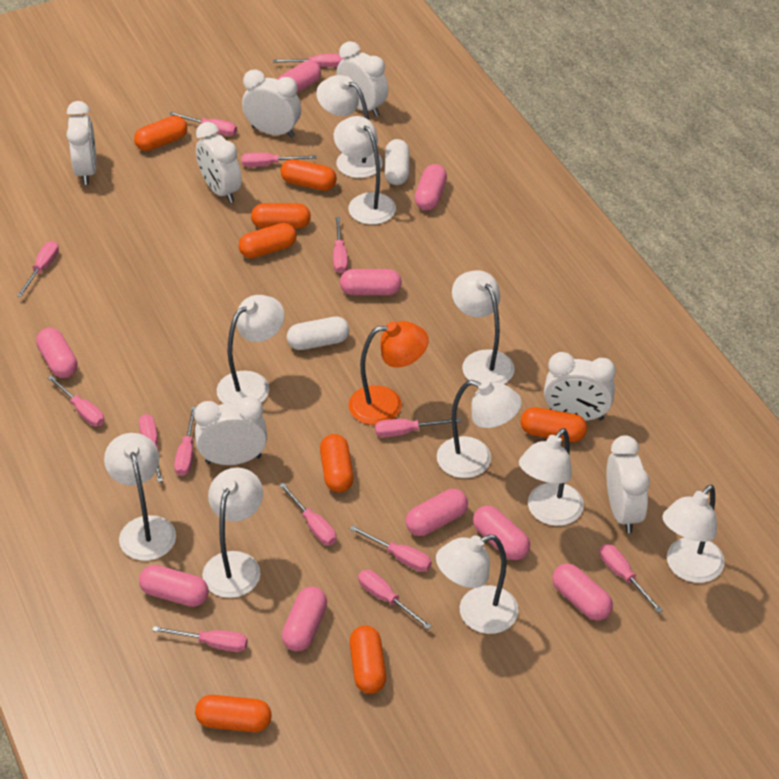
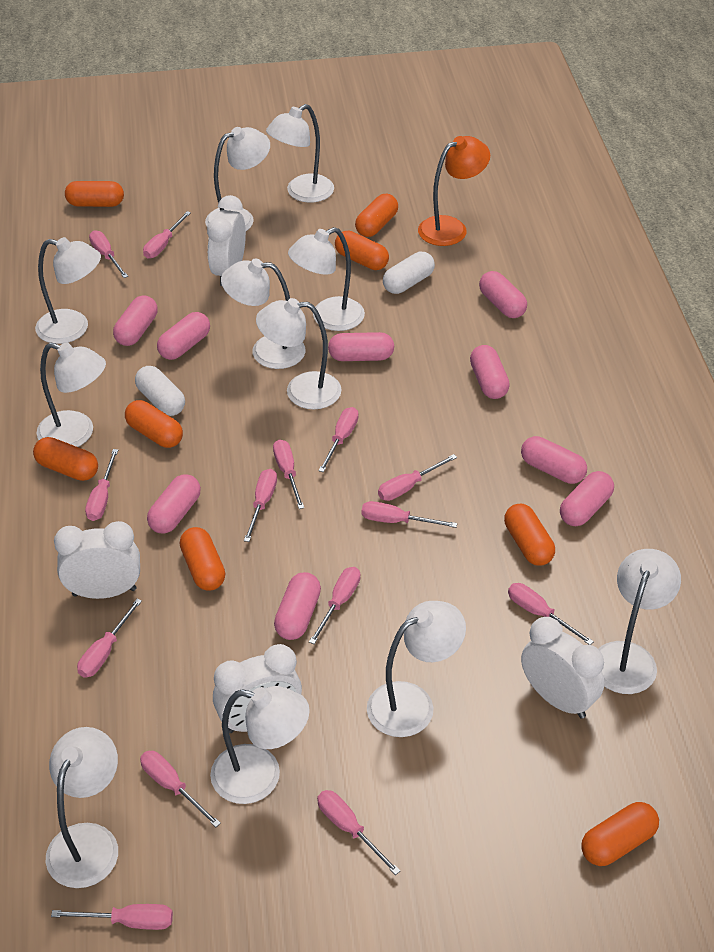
white clock: [67,101,96,185] [194,396,267,465] [196,122,242,203] [242,69,301,138] [336,41,388,117] [544,352,616,421] [606,435,650,533] = 7 -> [54,521,140,599] [207,195,246,286] [213,644,302,733] [521,617,604,719] = 4
white lamp: [104,433,176,561] [202,467,263,598] [217,295,284,404] [316,75,383,178] [334,116,396,225] [436,534,519,634] [437,380,522,478] [452,270,515,384] [519,428,584,526] [662,485,725,583] = 10 -> [35,237,101,344] [36,342,106,447] [46,727,118,888] [205,127,270,231] [210,686,310,804] [221,259,306,369] [256,298,342,410] [266,104,334,203] [288,227,365,331] [367,601,466,737] [598,549,681,694] = 11

